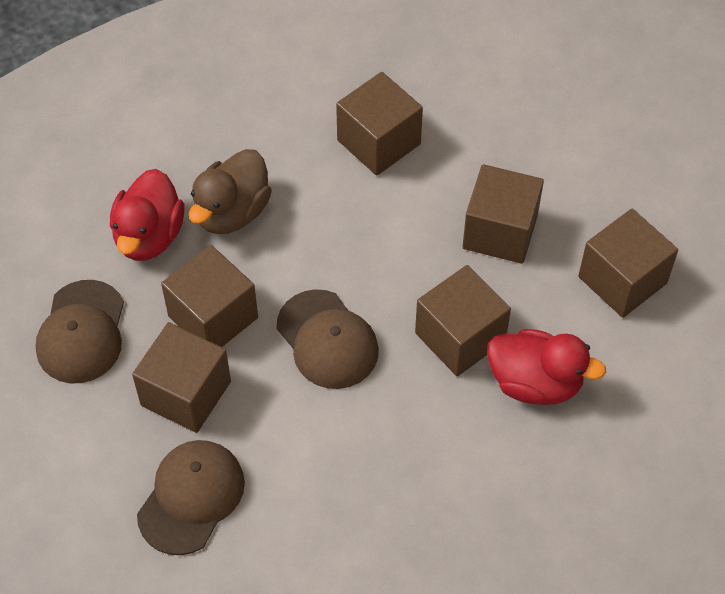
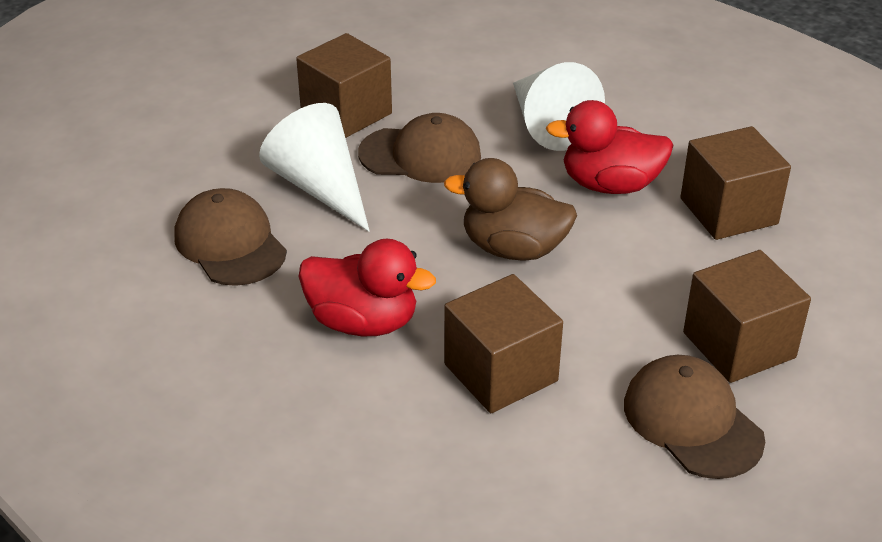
brown cube: [132,322,231,433] [161,245,258,347] [336,72,423,176] [415,265,511,376] [462,164,544,264] [578,209,678,318] = 6 -> [296,33,392,138] [444,274,563,413] [681,126,791,240] [683,250,811,383] = 4
white cone: none = 0 -> [259,103,370,232] [513,62,605,151] = 2

